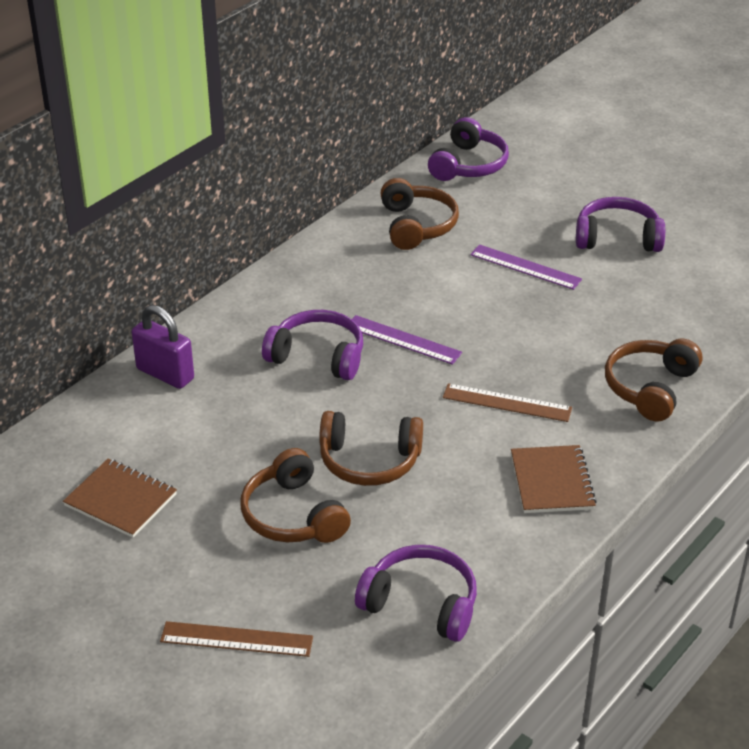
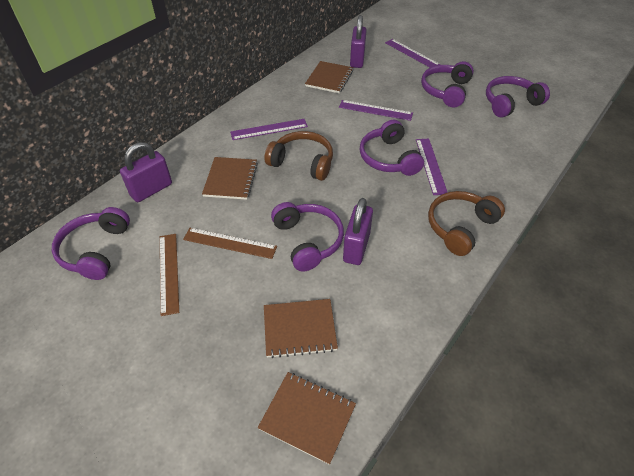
brown headphones: [240,448,351,543] [319,411,423,486] [380,178,459,250] [605,339,702,421] = 4 -> [264,131,333,181] [428,191,505,256] = 2
brown notebook: [63,458,177,538] [511,445,597,513] = 2 -> [202,157,258,200] [258,372,356,465] [264,299,338,358] [305,61,353,93] = 4
purple headphones: [262,310,363,380] [355,545,477,642] [428,117,509,181] [576,197,665,252] = 4 -> [52,207,130,280] [271,202,344,272] [360,120,424,176] [421,61,474,108] [486,76,550,118] = 5
purple padlock: [132,305,194,389] = 1 -> [120,142,172,202] [343,198,373,265] [350,15,367,68] = 3
purple ruler: [352,315,462,365] [470,245,582,290] = 2 -> [230,119,308,140] [339,100,413,121] [385,39,440,67] [416,139,448,195] = 4

